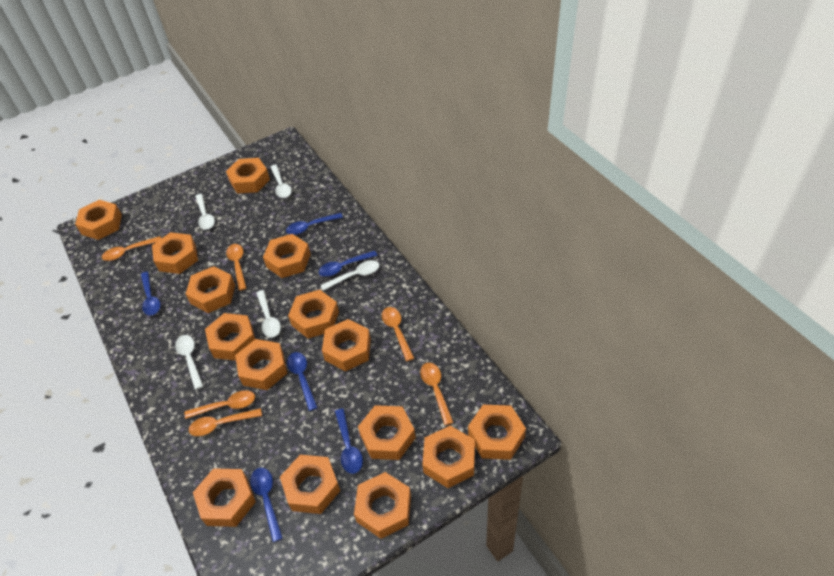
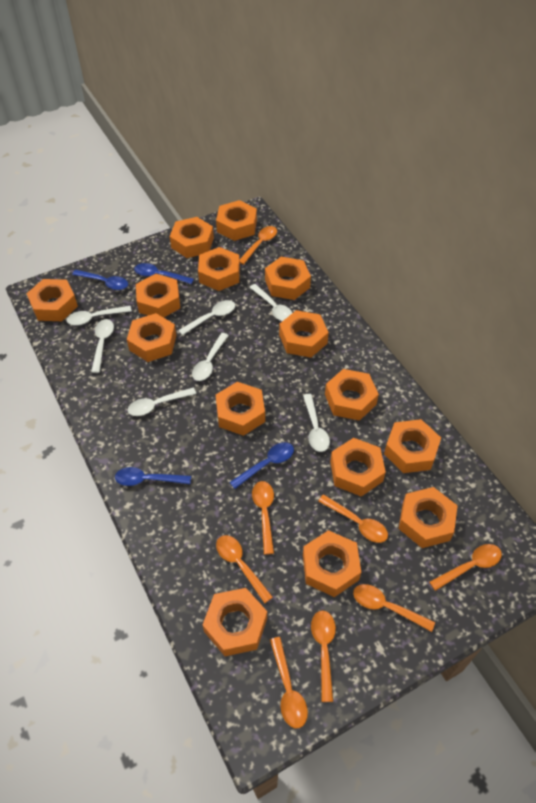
blue spoon: [141,272,161,316] [250,467,283,542] [286,213,343,235] [287,352,318,411] [319,251,377,277] [335,408,363,474] = 6 -> [72,270,128,290] [115,467,191,486] [134,263,194,284] [229,442,294,489] = 4
orange spoon: [102,236,161,261] [185,390,255,419] [189,408,262,436] [226,244,247,291] [382,307,414,361] [420,363,454,426] = 6 -> [216,535,273,604] [239,226,277,265] [252,481,274,555] [270,637,308,728] [311,610,336,702] [318,494,388,543] [353,584,435,632] [429,544,502,591] = 8
white spoon: [175,335,203,390] [195,194,215,230] [256,290,281,337] [270,165,292,198] [320,260,379,291] = 5 -> [67,306,132,326] [91,319,114,373] [128,387,196,416] [178,300,235,336] [192,333,229,381] [249,284,292,321] [303,394,330,452] = 7

